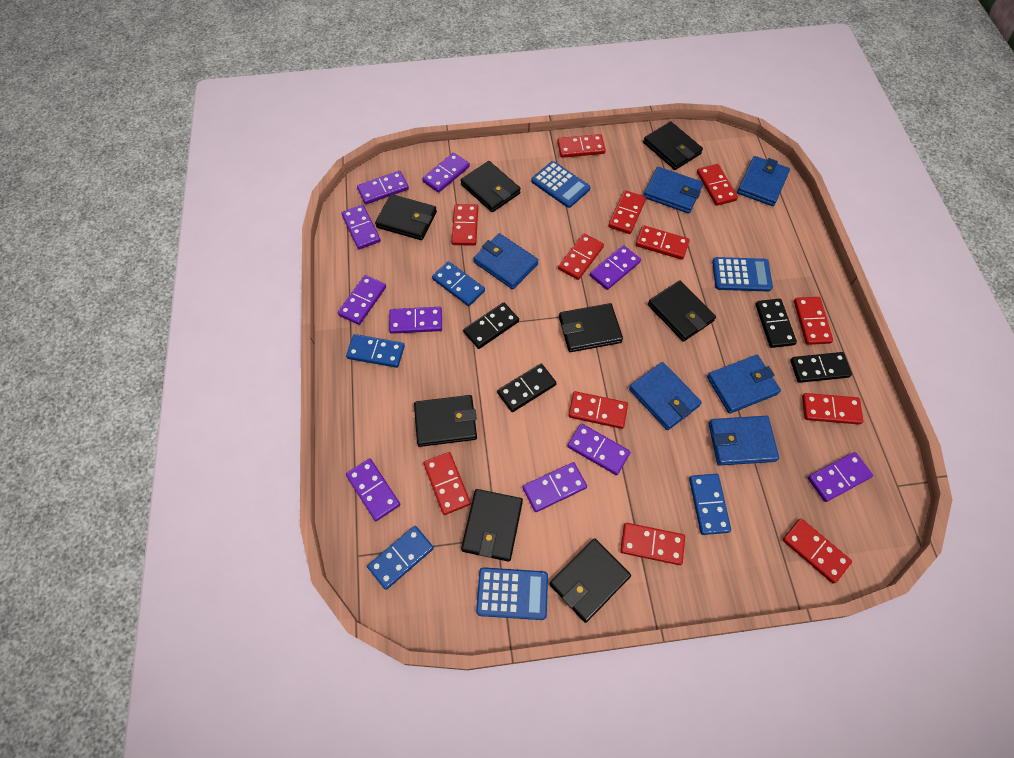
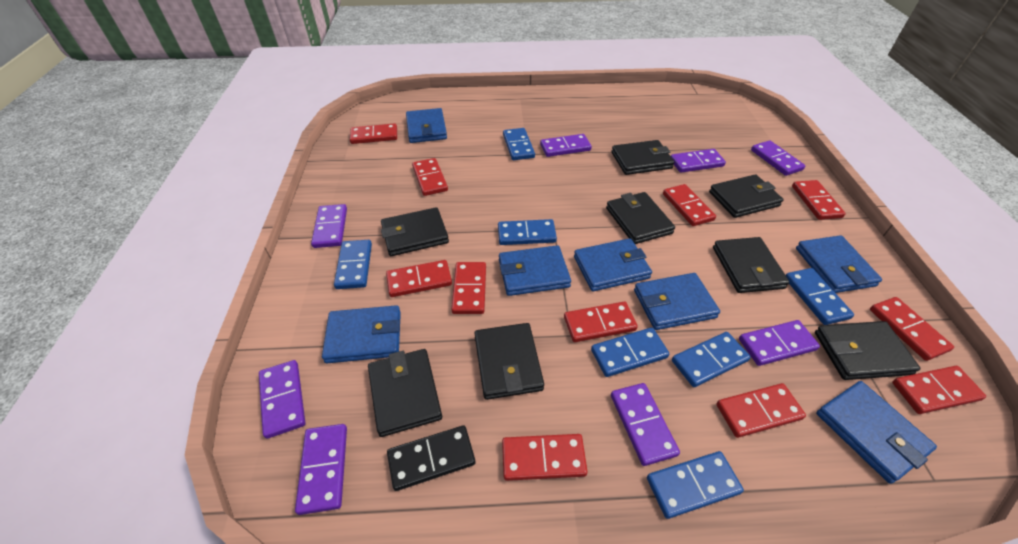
black domino: [463,302,519,349] [497,364,556,412] [755,299,797,348] [790,352,852,383] = 4 -> [387,425,476,491] = 1
blue calculator: [476,567,548,620] [531,161,590,208] [712,257,773,292] = 3 -> none = 0
blue domino: [346,334,405,368] [367,526,434,590] [432,261,485,306] [689,474,731,535] = 4 -> [334,240,372,289] [498,219,557,245] [503,128,535,160] [591,327,669,377] [647,451,744,519] [672,332,751,387] [786,268,854,325] = 7
blue wallet: [473,233,539,289] [629,362,702,430] [643,167,703,214] [707,355,781,414] [709,416,779,466] [737,156,790,206] = 6 -> [322,305,401,363] [406,108,447,143] [499,245,571,296] [574,238,652,291] [634,273,720,330] [796,235,882,293] [816,381,937,484] = 7
purple domino: [338,275,386,325] [341,205,381,250] [346,458,400,521] [357,171,409,204] [389,307,442,334] [422,153,470,193] [523,462,587,512] [567,424,631,475] [590,245,641,290] [808,452,873,502] = 10 -> [259,360,305,439] [295,424,347,515] [311,204,347,248] [540,134,592,157] [611,383,680,466] [671,149,726,173] [739,320,820,366] [751,140,805,176] = 8
red domino: [424,452,471,515] [452,204,478,246] [557,134,606,158] [558,234,604,280] [568,391,628,429] [608,190,646,234] [620,523,685,565] [636,225,690,260] [697,164,738,206] [782,519,852,584] [794,297,833,345] [802,393,863,425] = 12 -> [350,123,397,144] [386,260,452,297] [412,158,448,196] [451,262,486,314] [502,434,588,481] [564,302,638,342] [663,184,716,226] [716,383,806,438] [792,180,846,220] [870,297,954,361] [892,366,986,414] = 11

